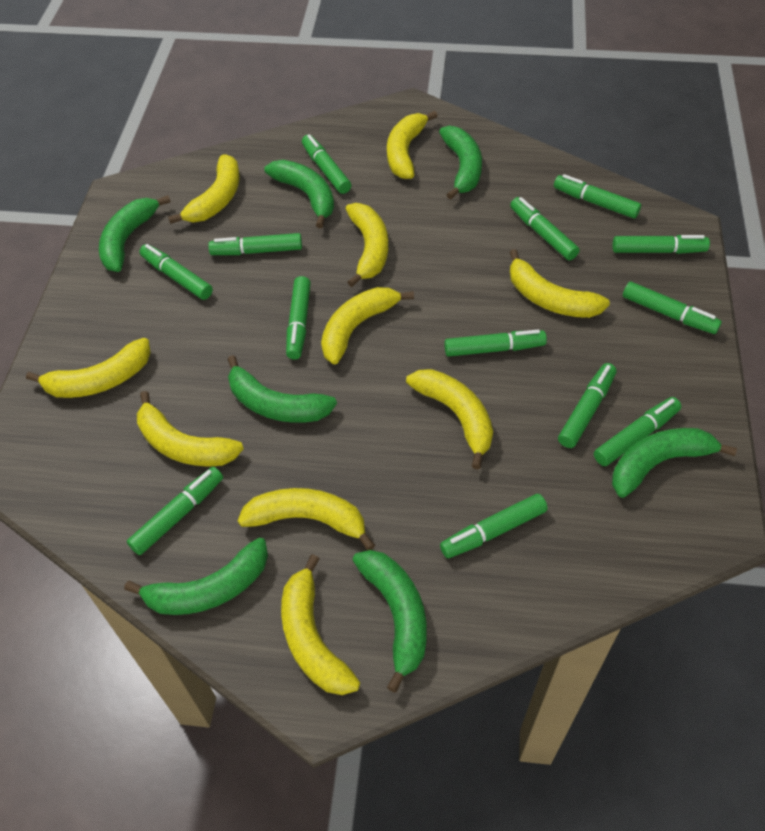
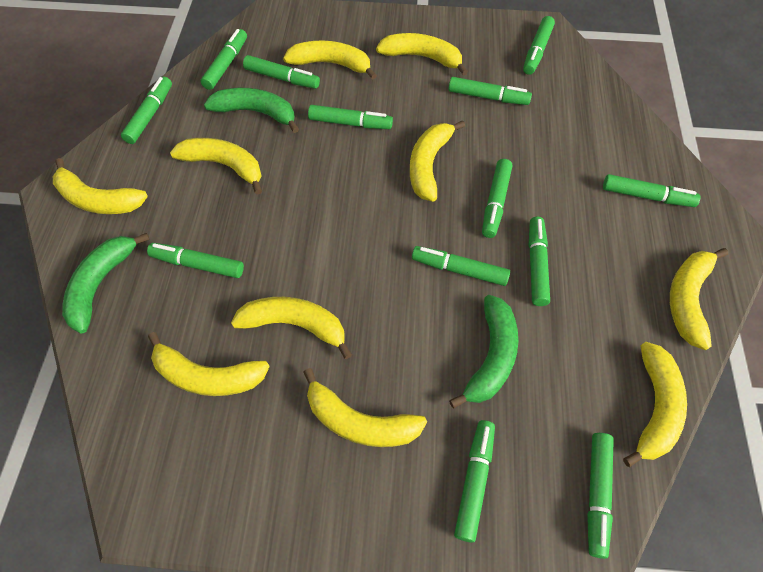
green banana: [99,195,171,272] [124,538,268,615] [227,355,337,423] [264,160,334,228] [353,550,427,693] [439,126,482,200] [612,428,737,498] = 7 -> [62,233,150,334] [204,88,299,133] [449,295,518,408] = 3

